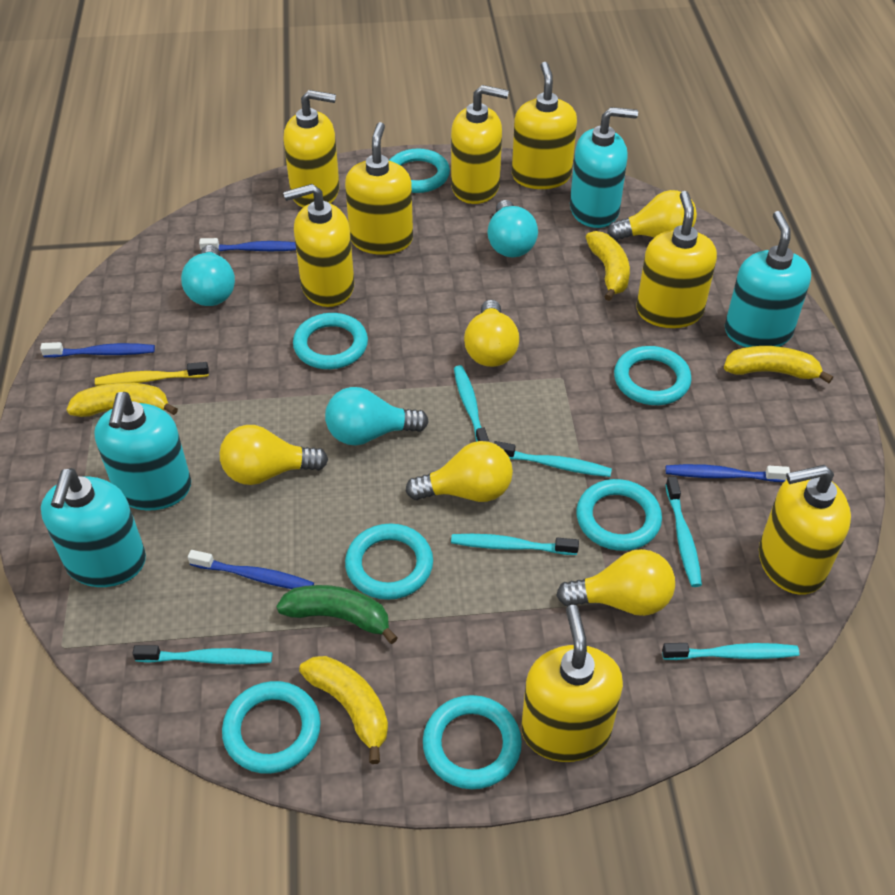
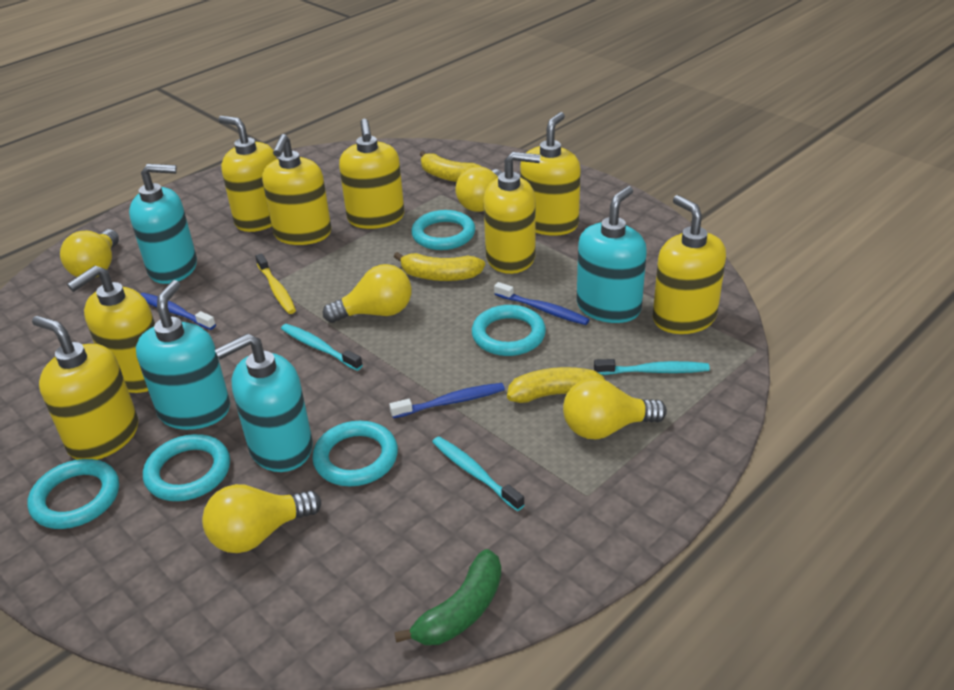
blue toothbrush: [40,342,155,358] [188,550,314,589] [199,238,296,251] [666,464,790,482] = 4 -> [141,293,216,330] [389,383,505,418] [494,282,590,325] = 3
turquoise light bulb: [181,245,235,306] [325,387,429,446] [487,200,538,257] = 3 -> none = 0
turquoise ring: [222,681,321,774] [293,313,368,369] [345,523,433,600] [389,149,450,193] [423,695,522,789] [576,479,662,551] [614,346,692,405] = 7 -> [27,459,119,529] [143,434,230,501] [312,421,398,486] [411,210,475,250] [472,305,546,356] = 5
turquoise toothbrush: [132,645,272,664] [451,534,579,555] [454,365,489,442] [494,441,612,477] [662,643,799,660] [666,476,702,587] = 6 -> [281,324,363,371] [432,436,525,511] [594,359,710,375] = 3
yellow banana: [66,382,178,417] [299,656,388,764] [586,231,630,301] [724,346,833,383] = 4 -> [394,252,485,281] [420,151,482,182] [507,367,619,403] = 3

